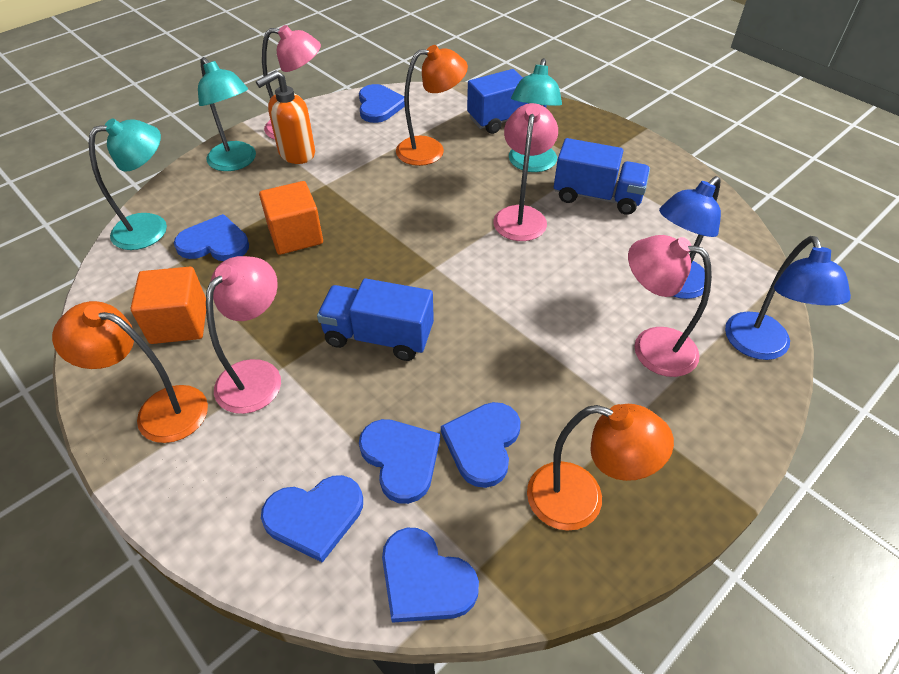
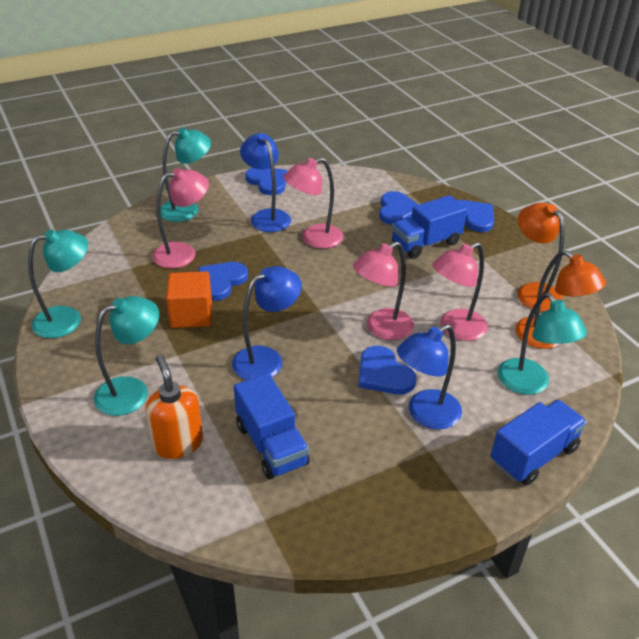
blue heart: [174,214,249,261] [261,475,363,563] [359,84,405,123] [359,419,440,504] [382,528,479,623] [441,402,520,488] = 6 -> [198,262,248,301] [245,167,287,195] [358,346,416,395] [379,191,418,225] [457,200,494,232] = 5
blue lamp: [659,176,721,299] [725,236,851,360] = 2 -> [232,266,302,380] [240,133,291,232] [397,324,462,429] = 3
orange cube: [131,267,206,344] [259,181,323,255] = 2 -> [166,271,212,328] = 1
orange lamp: [52,301,208,443] [396,45,468,166] [527,404,674,531] = 3 -> [515,250,606,349] [517,203,564,312] = 2
turquoise lamp: [89,119,167,250] [198,57,256,171] [509,58,562,172] = 3 -> [28,229,88,338] [94,296,159,416] [160,127,211,222] [498,293,587,395] = 4

